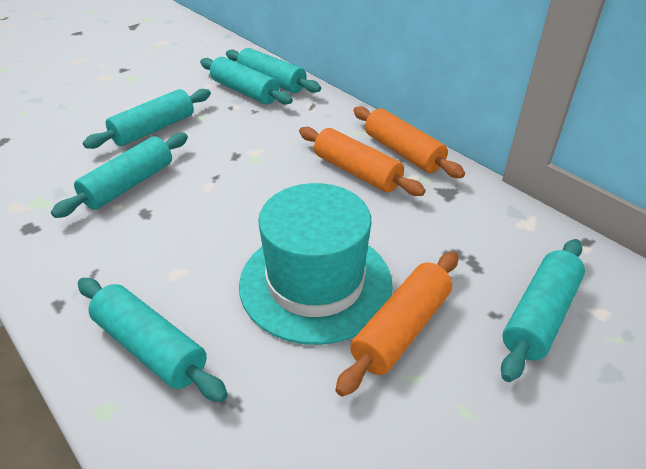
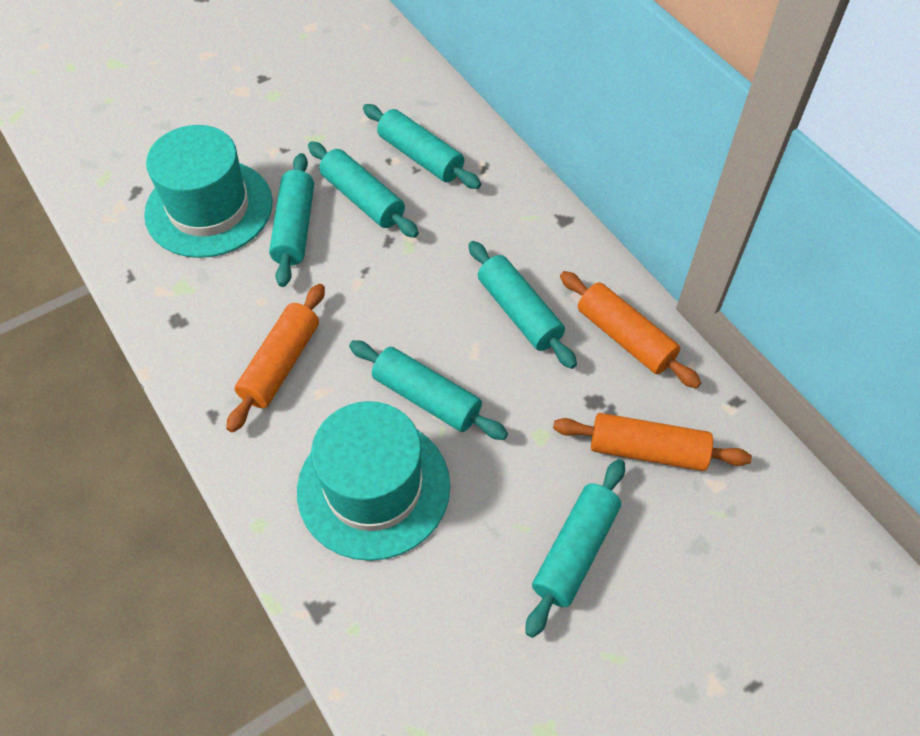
turquoise hat: [239,183,393,345] = 1 -> [144,125,273,258] [297,401,450,561] = 2

